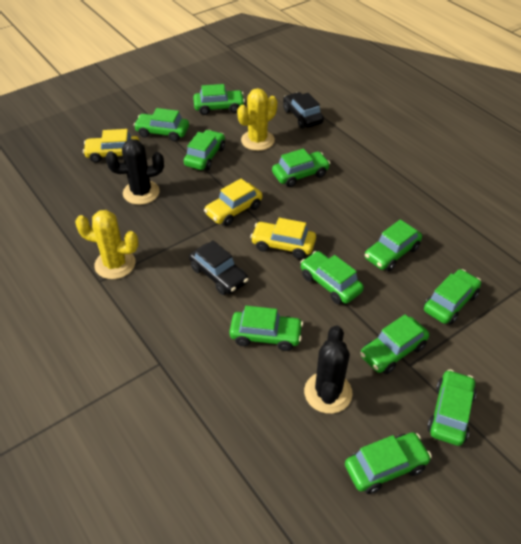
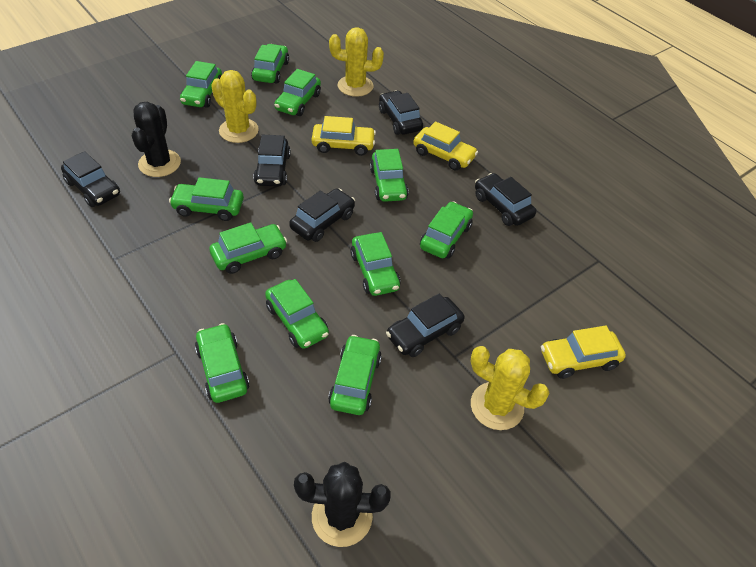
black car: [189,240,249,295] [283,92,324,129] = 2 -> [61,151,120,207] [253,135,291,186] [289,189,355,242] [379,90,423,135] [386,294,465,357] [475,173,536,226] = 6
yellow cactus: [75,210,139,279] [237,88,277,151] = 2 -> [211,70,259,143] [329,27,384,97] [470,346,549,430] = 3

